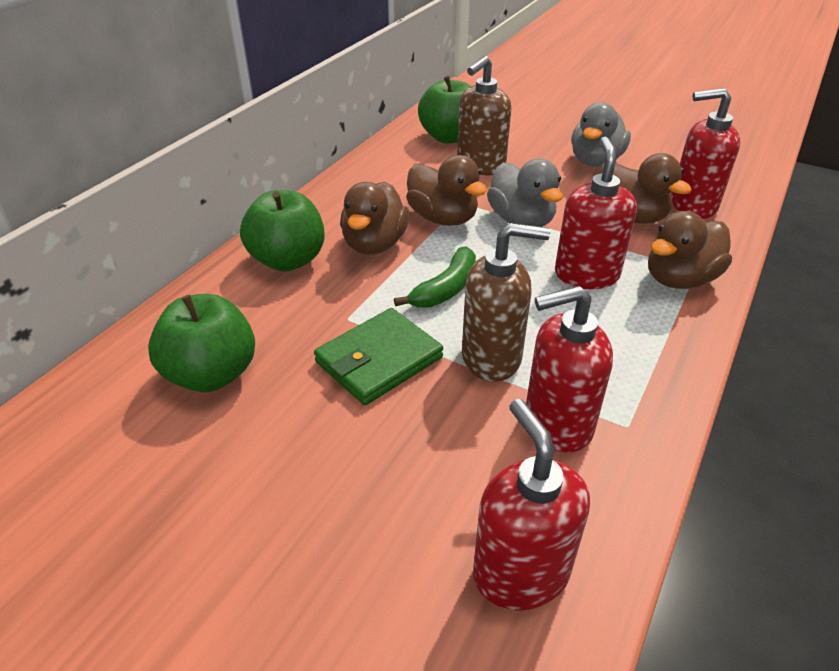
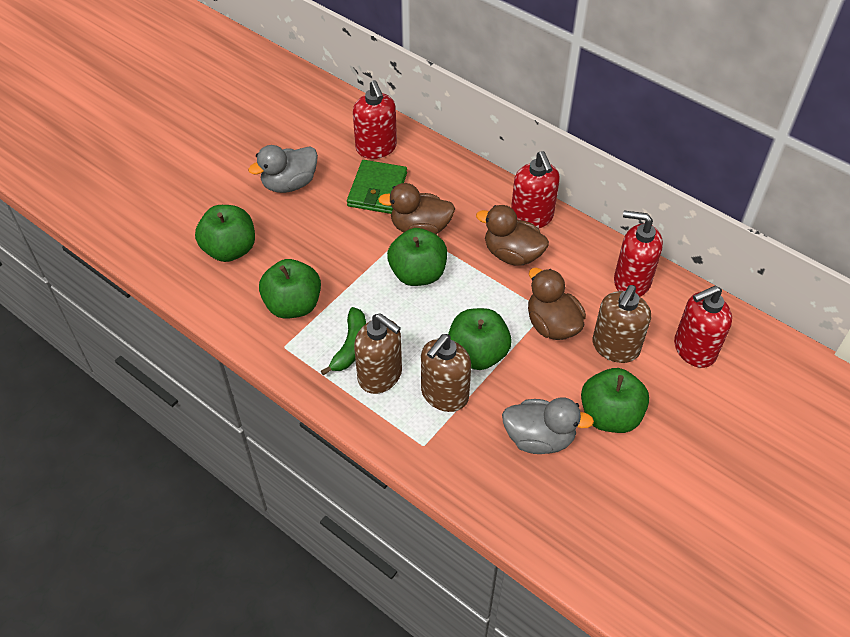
brown duck: [340,182,409,255] [406,155,487,226] [598,153,692,224] [648,211,732,289] = 4 -> [378,183,455,234] [476,205,549,266] [528,268,586,340] = 3
brown soap dispenser: [457,56,511,175] [462,223,550,382] = 2 -> [354,313,402,394] [421,334,471,412] [592,285,651,363] = 3
green apple: [148,294,255,392] [240,190,325,272] [418,76,471,144] = 3 -> [195,205,255,262] [259,259,321,319] [387,228,447,286] [448,308,512,370] [581,368,649,433] = 5

